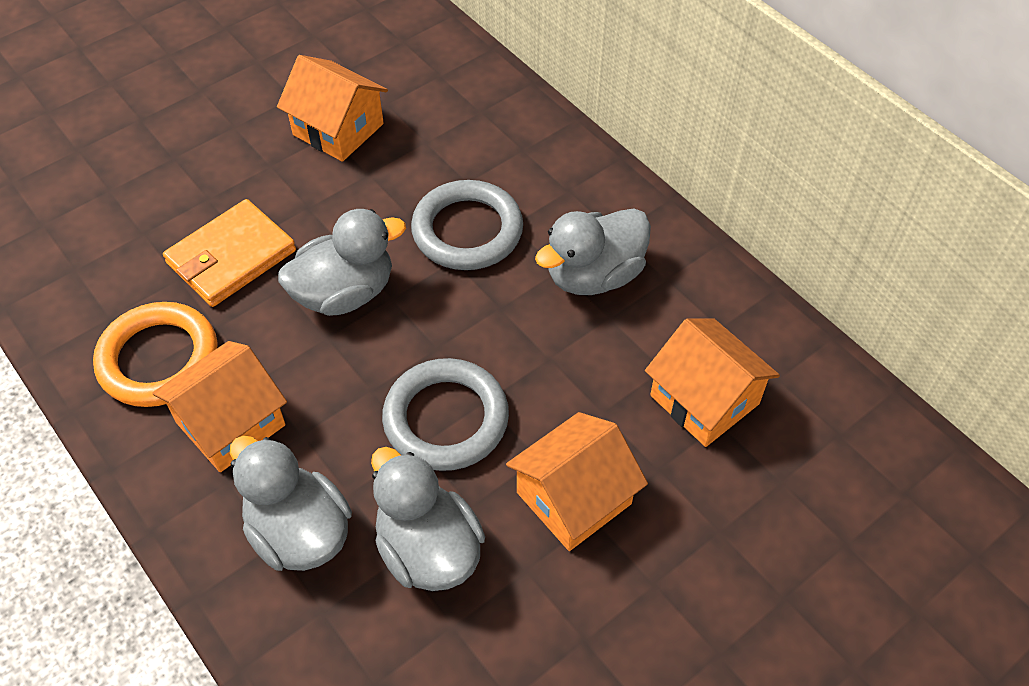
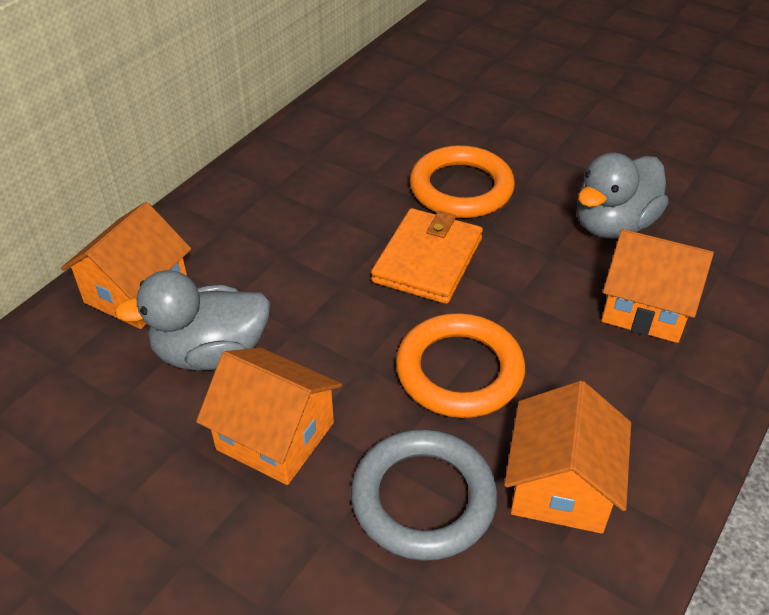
grey duck: [230,435,352,571] [278,209,406,316] [371,447,485,591] [535,208,651,295] = 4 -> [115,270,271,371] [577,153,668,239] = 2
grey ring: [382,358,509,471] [411,180,523,270] = 2 -> [351,429,498,561] = 1
orange ring: [93,302,218,407] = 1 -> [396,313,525,418] [410,145,515,218] = 2

